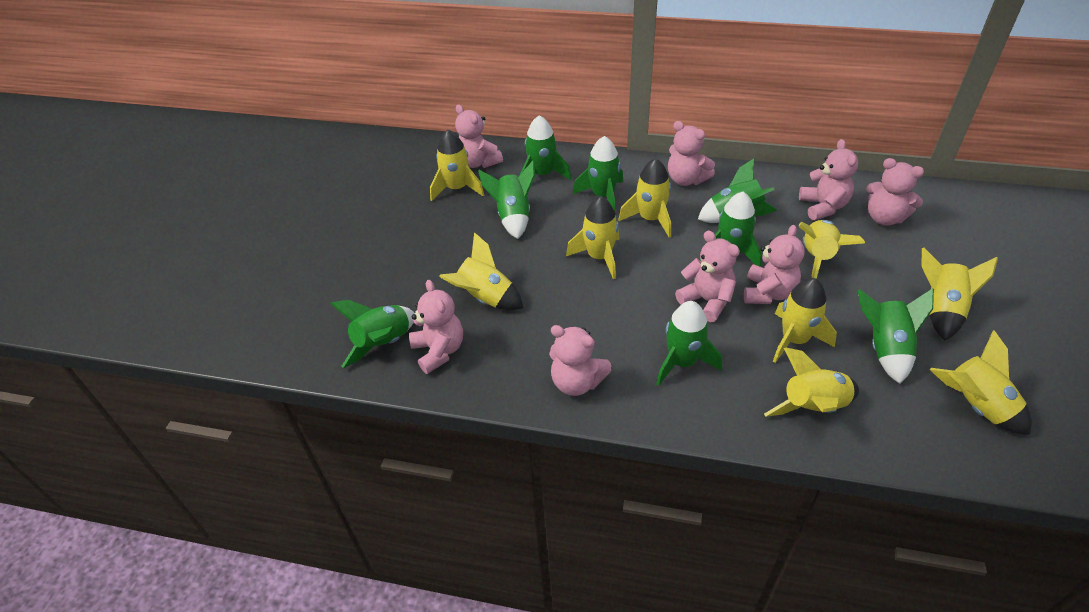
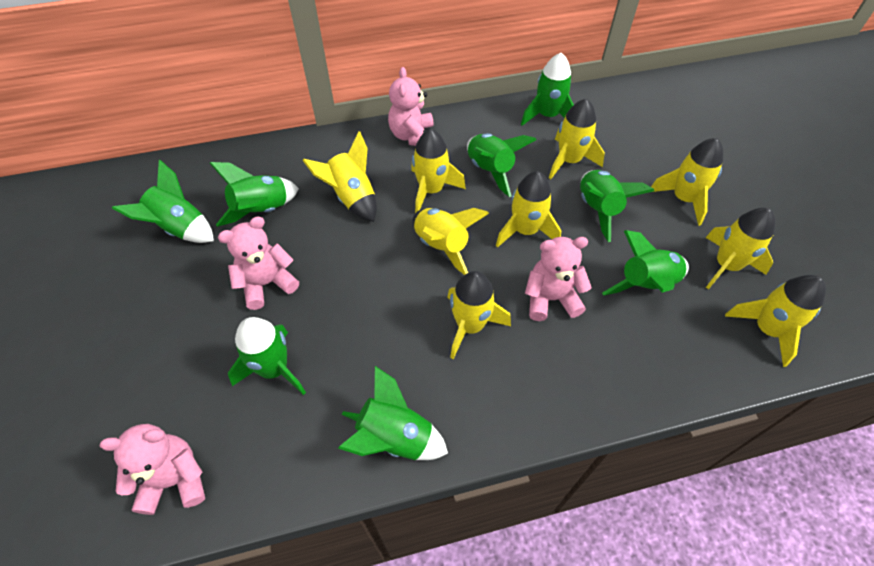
pink teddy bear: [409,280,463,374] [455,105,503,168] [549,325,611,396] [668,121,715,186] [675,231,740,322] [744,225,805,304] [799,139,858,220] [866,158,924,226] = 8 -> [100,424,205,515] [218,216,299,310] [388,67,434,146] [525,237,592,321] = 4

